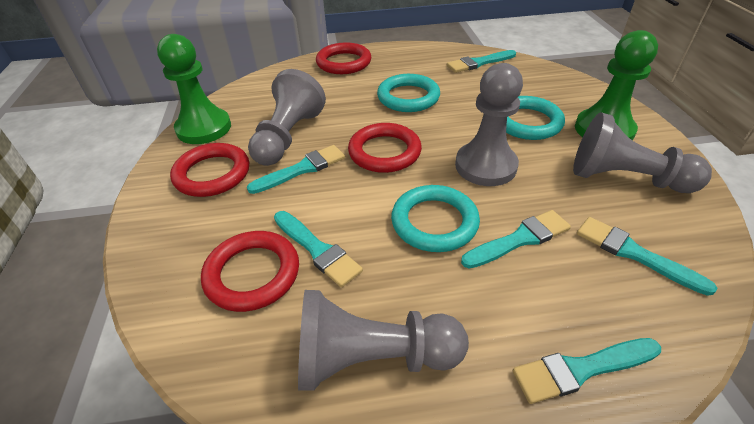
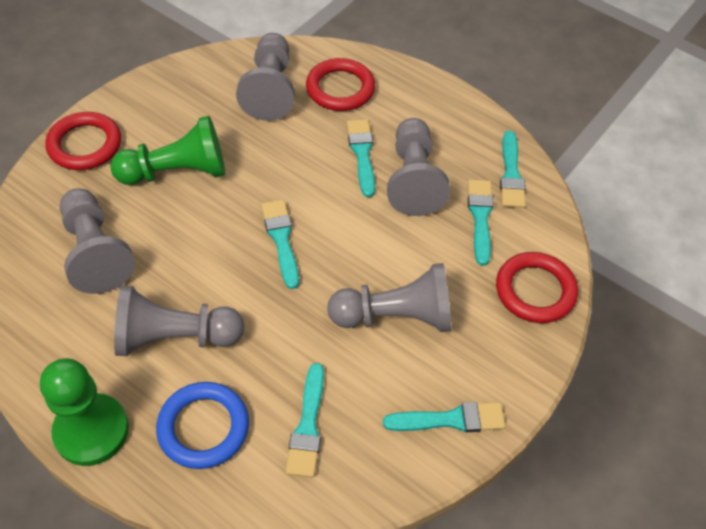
blue ring: none = 0 -> [156,382,249,469] = 1
grey pawn: [248,69,326,166] [298,290,469,391] [455,63,523,186] [573,112,712,193] = 4 -> [60,188,135,294] [114,285,244,356] [236,33,295,121] [327,263,452,332] [387,118,450,216] = 5
red ring: [170,143,249,197] [201,231,299,312] [316,42,371,74] [348,123,422,173] = 4 -> [46,112,121,170] [306,58,375,111] [496,252,578,323] = 3
turquoise ring: [377,74,440,112] [391,185,480,252] [506,96,565,140] = 3 -> none = 0

